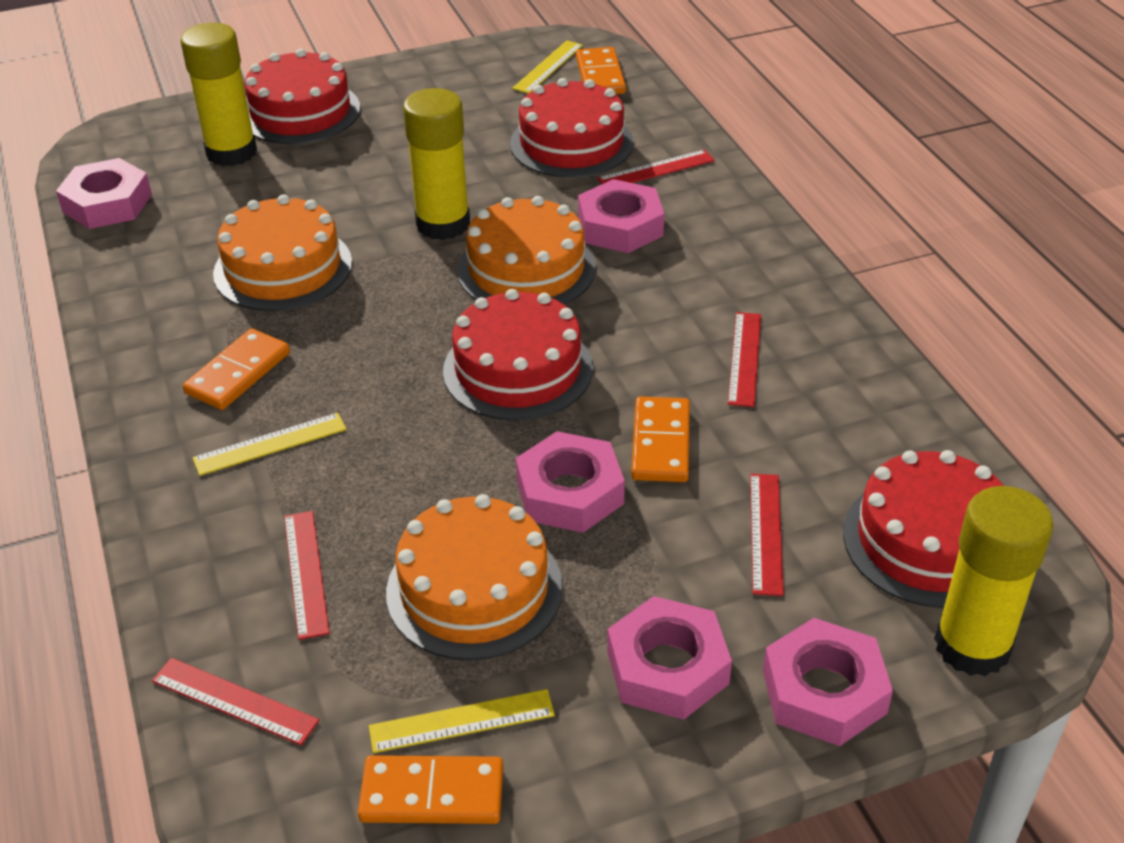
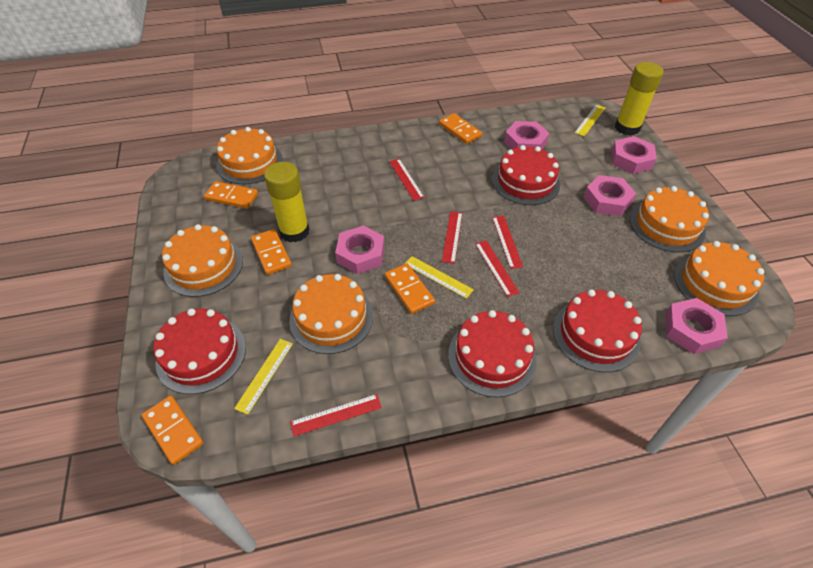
orange cake: [213,194,352,311] [386,494,563,660] [457,196,596,305] = 3 -> [162,224,243,297] [216,127,283,185] [289,274,373,354] [630,186,709,252] [674,241,764,316] = 5
orange domino: [183,328,290,410] [358,755,503,824] [576,47,626,94] [631,396,690,482] = 4 -> [142,395,203,465] [204,181,258,209] [251,229,292,275] [385,263,435,314] [439,113,482,144] = 5
yellow glue stick: [180,23,257,166] [403,88,470,240] [934,486,1053,676] = 3 -> [264,162,310,242] [615,62,664,136] = 2

